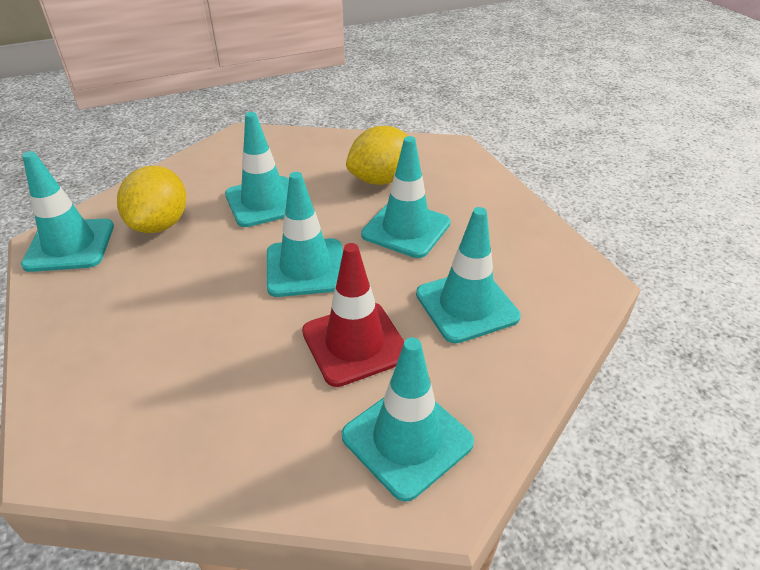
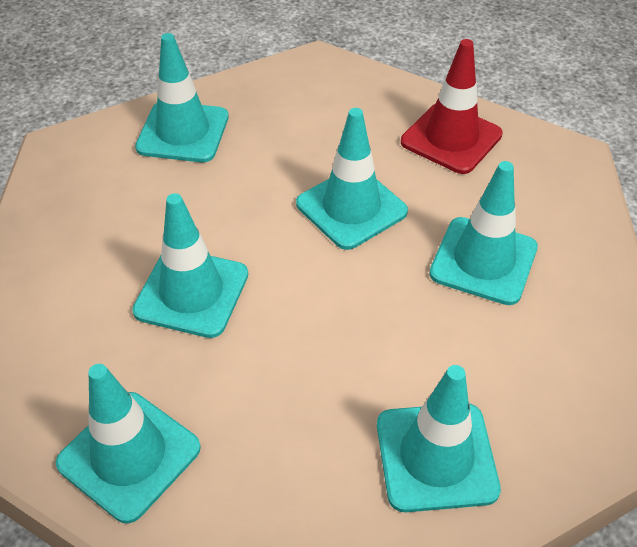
yellow lemon: [117,166,186,233] [346,126,417,185] = 2 -> none = 0

